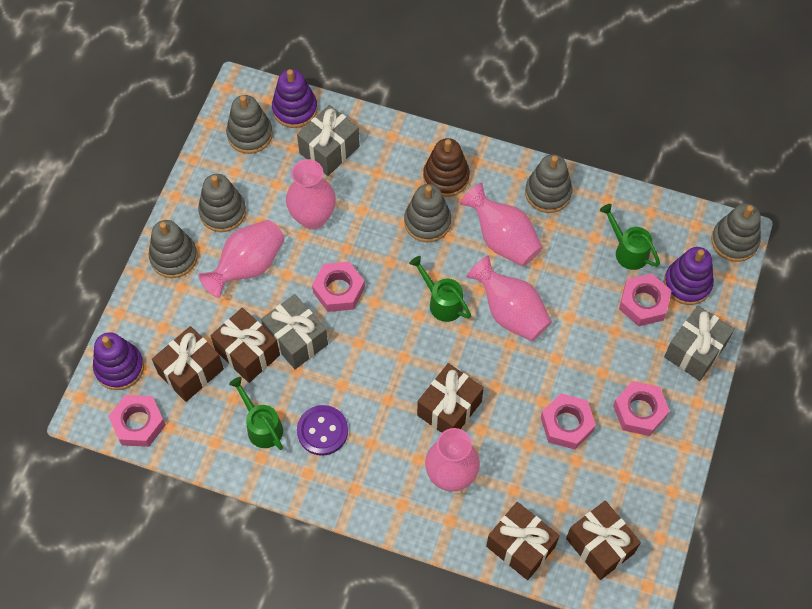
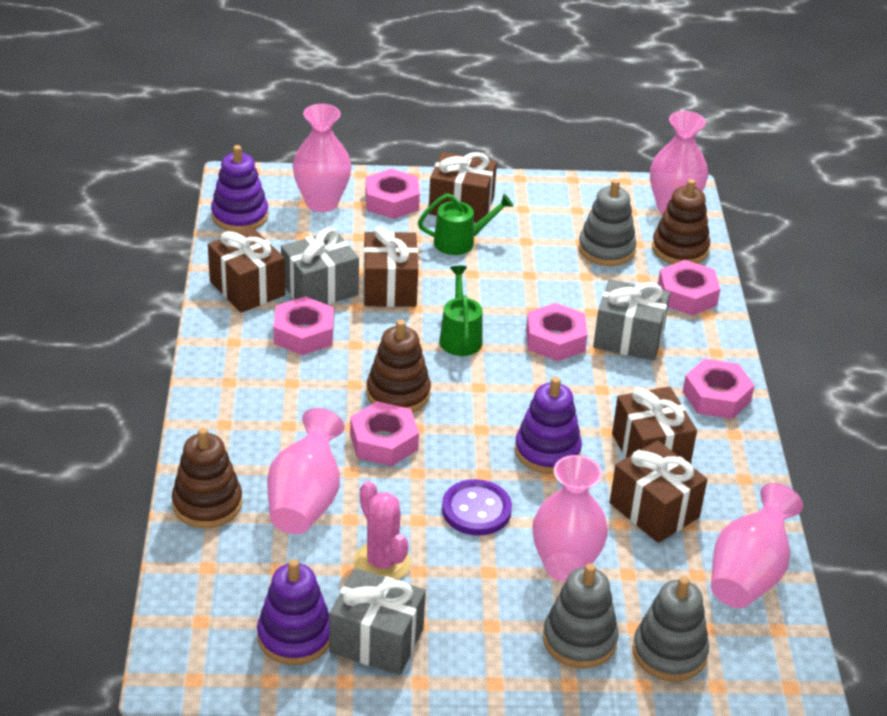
brown stacking toy: [423,138,470,197] = 1 -> [172,428,242,528] [366,320,431,413] [652,179,710,264] = 3
green watering can: [229,377,283,450] [409,256,471,322] [600,204,660,270] = 3 -> [418,194,513,255] [439,266,483,356] = 2
grey stacking toy: [148,220,198,278] [198,174,246,232] [226,95,273,154] [404,184,451,242] [525,154,572,213] [711,203,761,262] = 6 -> [543,563,619,669] [578,179,637,266] [633,576,709,681] = 3
pink cactus: none = 0 -> [354,481,411,580] = 1
pink nut: [108,395,166,447] [312,262,365,312] [541,393,596,449] [613,381,670,436] [619,274,672,326] = 5 -> [274,296,334,355] [350,401,419,466] [366,168,420,219] [526,303,588,361] [658,260,720,316] [683,359,755,419] = 6

